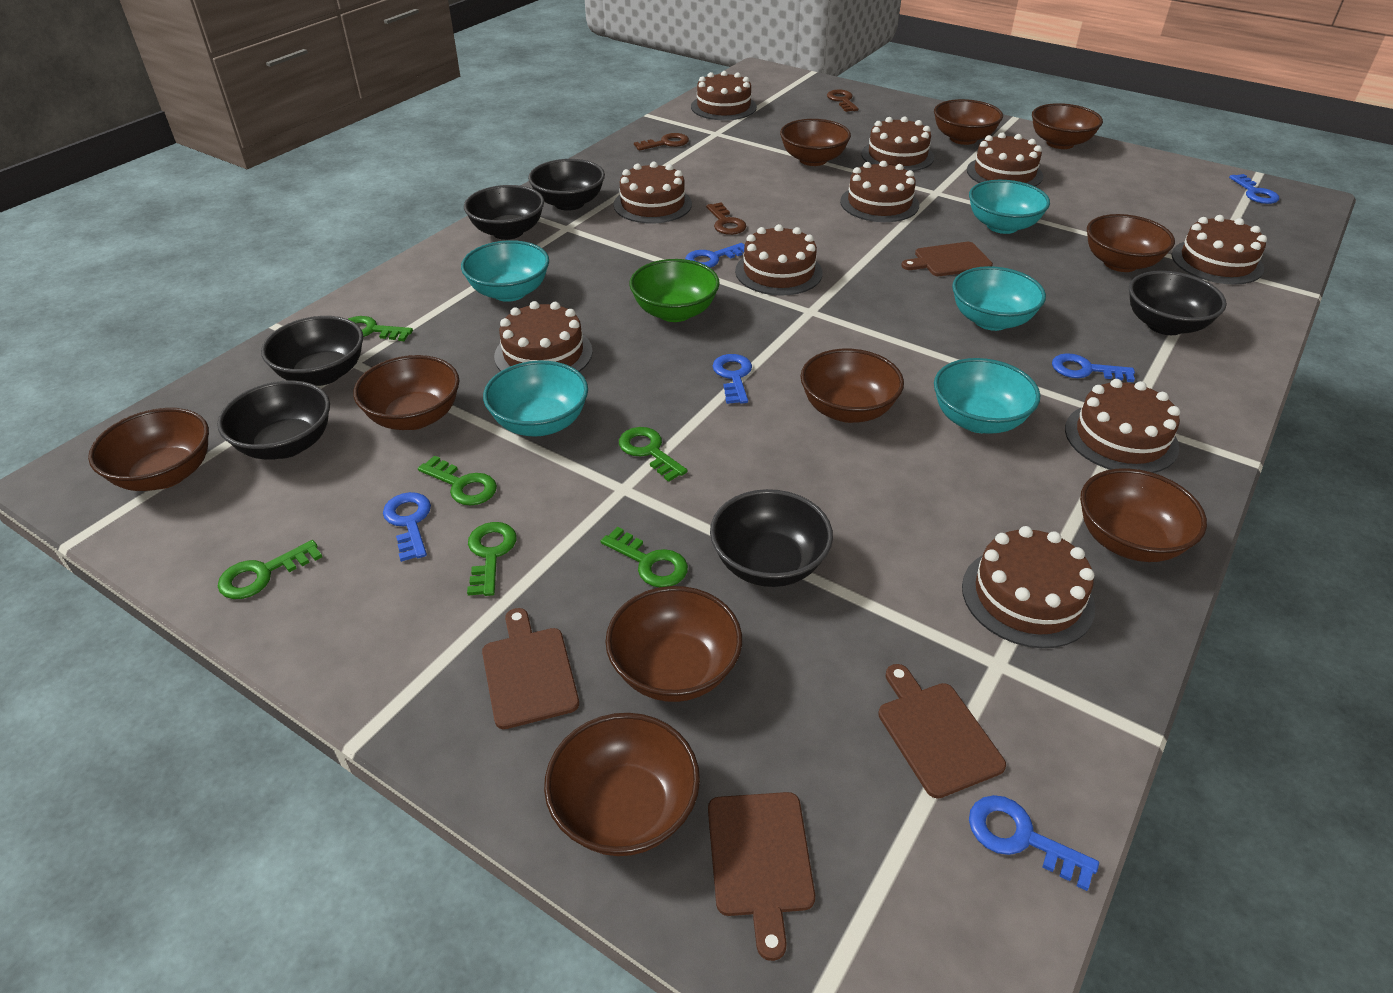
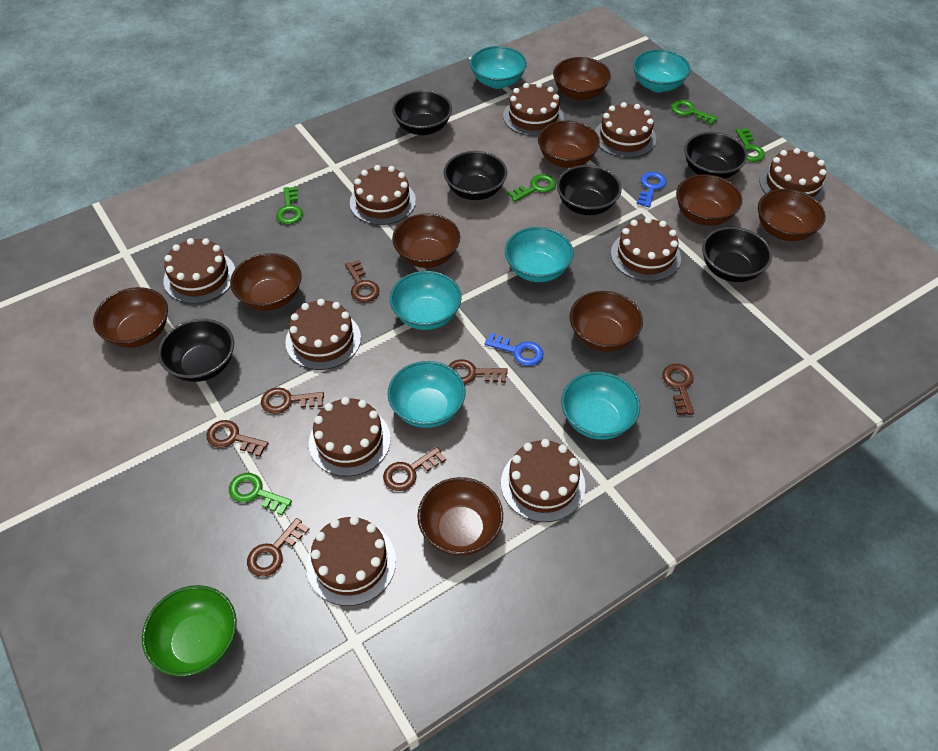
blue key: [383,492,431,562] [685,243,745,268] [713,354,752,404] [969,795,1099,891] [1052,353,1135,382] [1229,174,1279,204] = 6 -> [485,333,543,366] [637,172,667,207] = 2
brown bowl: [88,408,209,491] [353,355,459,430] [544,713,700,856] [605,586,742,702] [780,119,851,166] [801,349,904,423] [934,99,1003,145] [1032,103,1103,149] [1080,468,1207,562] [1087,214,1175,272] = 10 -> [93,287,168,348] [230,253,302,311] [392,213,460,268] [417,477,503,556] [538,121,600,168] [553,57,611,100] [569,291,643,352] [676,174,742,226] [758,189,826,241] = 9
brown cutting board: [482,608,579,729] [708,792,815,961] [878,664,1006,799] [901,242,993,276] = 4 -> none = 0
brown key: [634,133,689,151] [706,202,746,235] [827,89,859,112] = 3 -> [206,420,269,457] [247,518,309,577] [261,387,324,414] [345,260,379,302] [383,447,446,491] [449,359,508,384] [662,364,694,415] = 7
green key: [218,540,322,599] [348,316,413,341] [418,455,497,506] [467,522,517,596] [601,527,688,587] [619,427,687,482] = 6 -> [229,473,292,515] [276,187,303,224] [508,174,556,202] [671,100,718,125] [736,128,765,162] = 5
turquoise bowl: [461,240,549,302] [483,361,588,436] [934,358,1040,434] [952,266,1046,331] [969,180,1050,234] = 5 -> [388,361,466,428] [390,271,462,330] [470,46,527,89] [505,227,574,282] [561,372,640,440] [633,49,691,92] = 6

